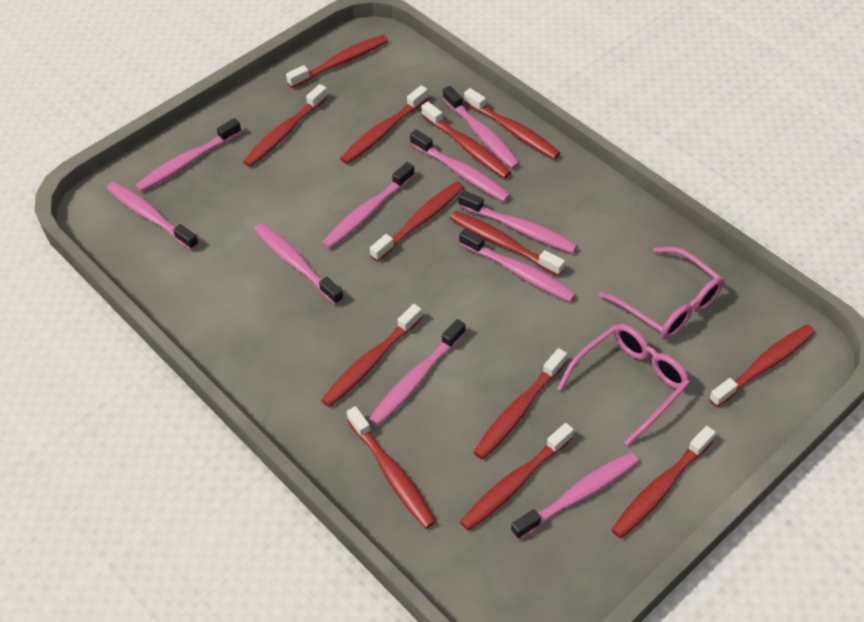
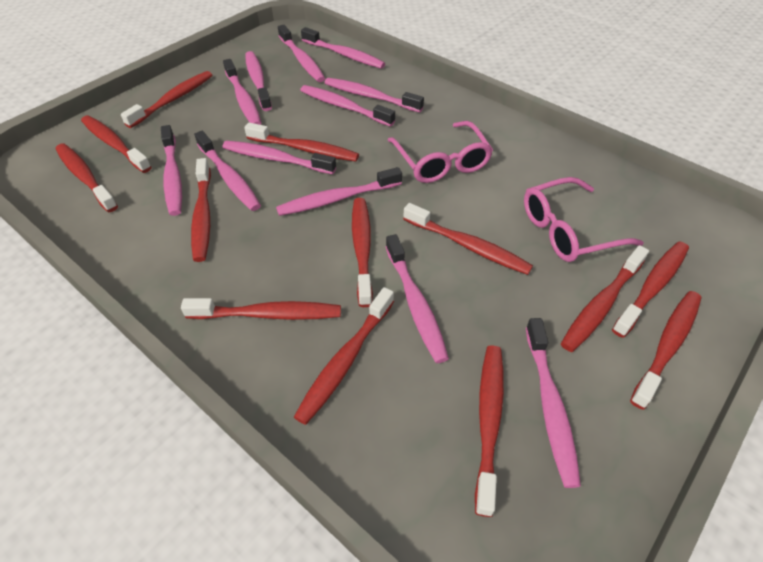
pink toothbrush: [106,182,199,250] [135,118,241,192] [254,223,344,305] [322,162,415,249] [369,319,466,426] [410,130,511,202] [443,86,520,169] [459,190,578,253] [459,228,576,302] [511,452,639,540] = 10 -> [161,125,182,216] [194,131,261,211] [222,141,336,174] [223,59,261,125] [245,51,272,111] [276,167,402,216] [278,25,325,82] [300,85,395,127] [301,27,385,69] [324,78,424,113] [386,234,449,363] [526,318,581,488] = 12

